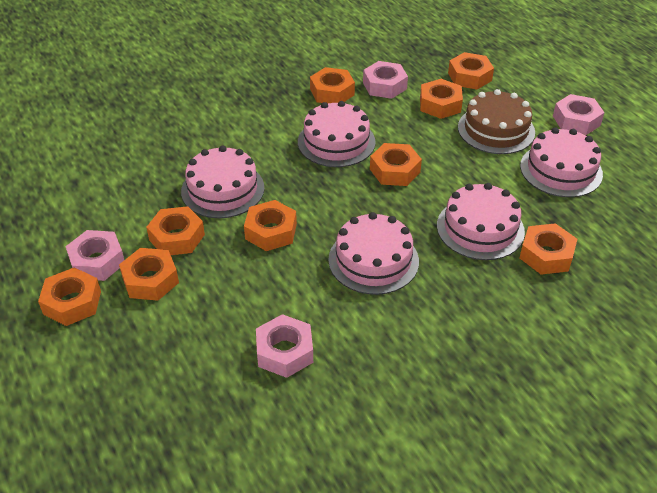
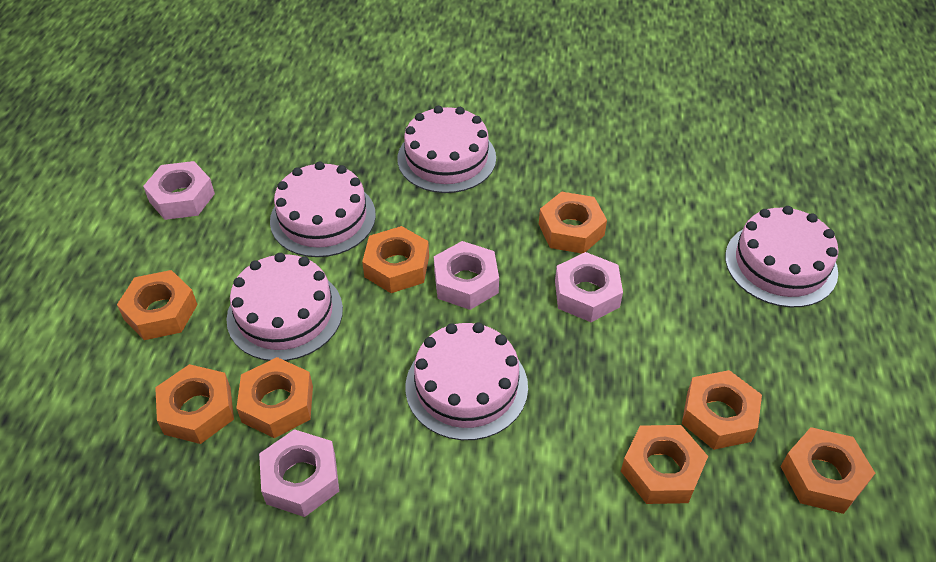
brown cake: [458,89,535,154] = 1 -> none = 0
orange nut: [38,267,101,326] [119,248,179,301] [146,206,205,255] [244,200,297,251] [310,67,355,104] [370,143,422,186] [420,79,463,119] [448,52,494,90] [519,223,577,275] = 9 -> [117,270,198,340] [155,364,234,444] [236,357,313,438] [362,226,429,293] [539,192,607,254] [621,425,708,504] [682,370,762,450] [780,427,875,514] = 8

